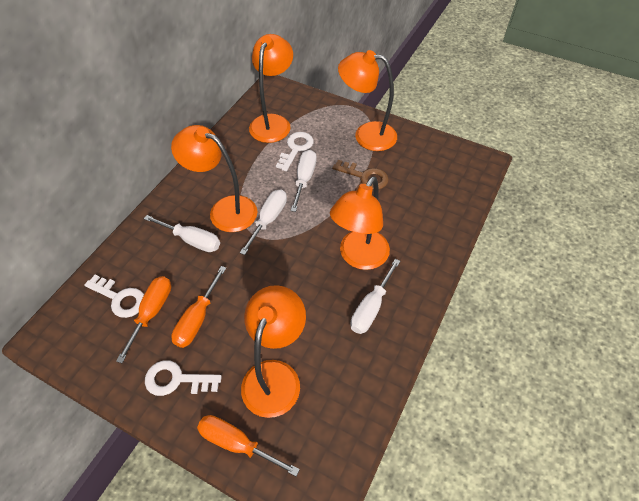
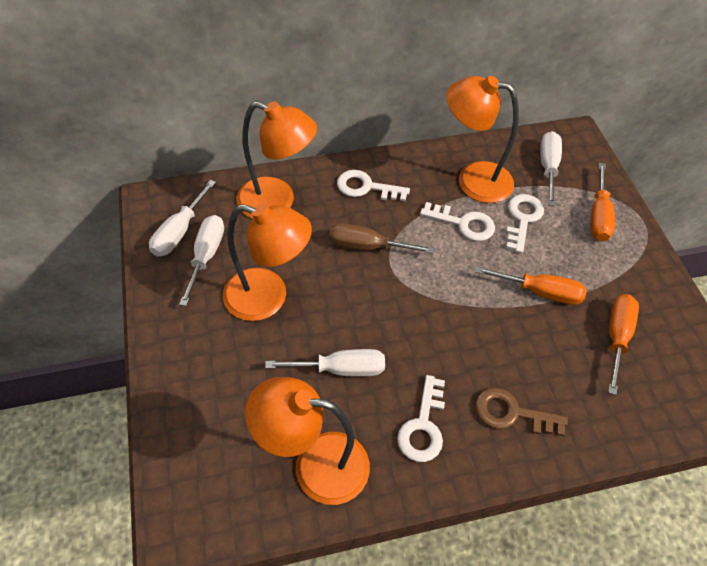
brown screwdriver: none = 0 -> [329,223,434,254] = 1
orange lamp: [171,125,257,232] [241,285,306,418] [249,34,293,143] [330,177,390,270] [338,50,397,151] = 5 -> [223,203,312,321] [236,101,317,219] [245,377,370,505] [446,76,519,203] = 4
white key: [84,275,144,318] [145,360,222,396] [276,132,314,171] = 3 -> [337,170,410,201] [397,375,445,462] [420,202,495,241] [506,194,544,253] = 4

